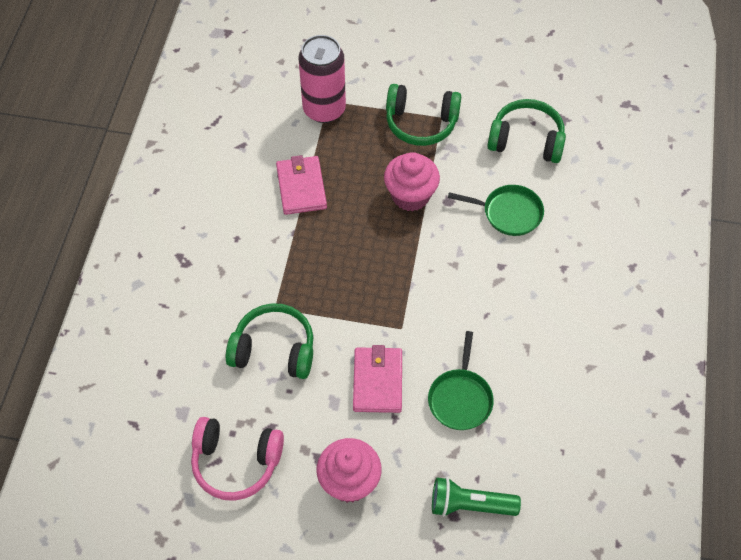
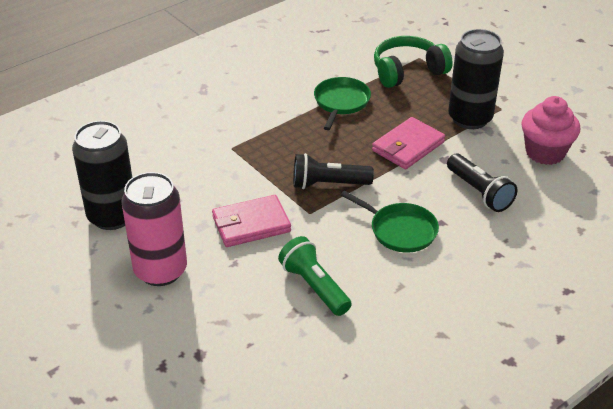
black can: none = 0 -> [72,121,132,230] [448,29,504,129] = 2
black flashlight: none = 0 -> [293,153,374,189] [447,154,517,212] = 2
green headphones: [226,303,313,379] [386,84,461,146] [487,99,566,163] = 3 -> [374,36,453,88] = 1
pink cupcake: [317,438,382,503] [384,152,440,211] = 2 -> [522,96,580,165] = 1
pink headphones: [191,417,284,501] = 1 -> none = 0

